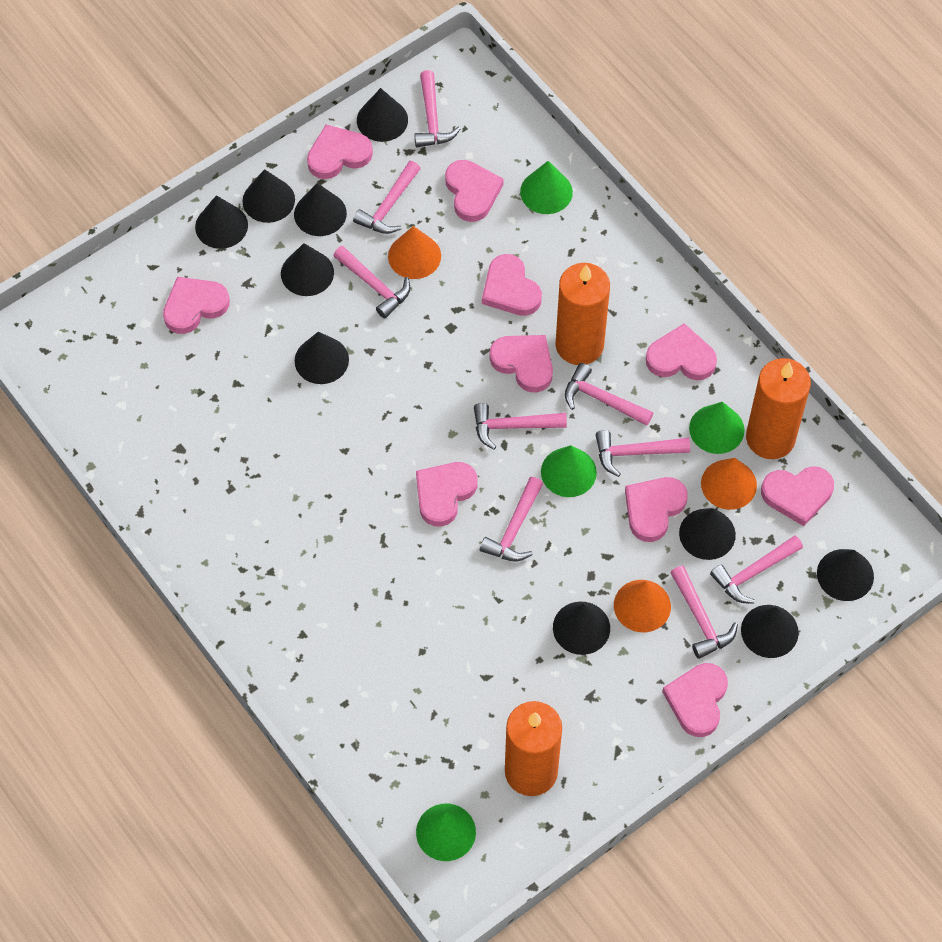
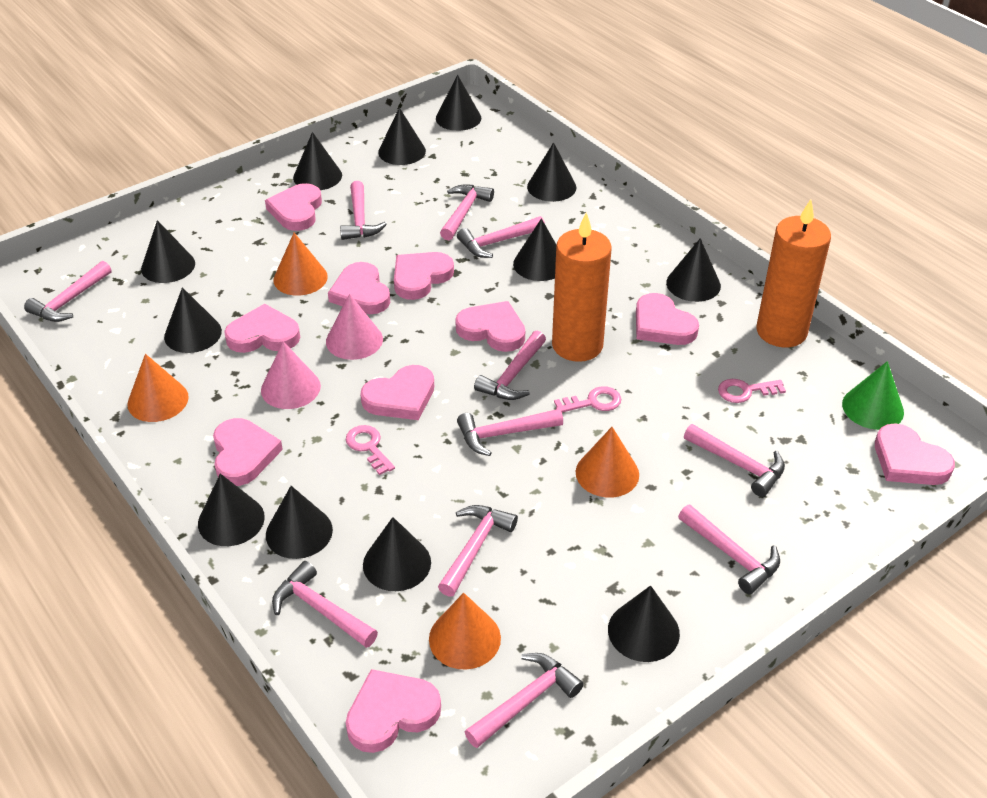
black cone: [195,195,248,249] [243,169,295,223] [281,243,334,296] [294,183,347,236] [295,331,349,384] [357,88,408,142] [553,602,610,655] [679,508,736,560] [741,605,799,658] [817,549,874,601] = 10 -> [141,220,195,283] [164,287,222,353] [198,474,265,546] [266,486,333,559] [293,132,342,190] [363,517,431,591] [378,108,426,165] [436,75,481,131] [513,218,556,281] [527,142,576,202] [608,585,680,662] [666,238,721,302] = 12
green cone: [416,804,476,861] [520,161,573,214] [541,445,597,497] [689,402,745,454] = 4 -> [842,361,904,430] = 1
orange candle: [505,701,562,796] [555,263,610,365] [746,358,811,459] = 3 -> [552,212,612,362] [756,199,831,348] = 2
orange cone: [388,226,441,279] [614,580,671,632] [701,458,757,510] = 3 -> [127,354,189,422] [273,233,328,296] [429,593,501,670] [576,427,639,498] = 4
pink cone: none = 0 -> [261,341,321,409] [326,294,383,360] = 2
pink hammer: [333,246,410,319] [353,161,421,234] [414,70,460,147] [474,403,567,450] [480,477,543,561] [565,363,653,426] [596,430,690,477] [670,566,738,659] [710,536,803,604] = 9 -> [24,261,111,322] [272,561,378,648] [340,181,387,240] [438,505,518,597] [440,185,494,240] [457,216,545,258] [457,409,563,456] [465,653,584,748] [474,331,546,400] [678,505,780,594] [684,424,785,497] = 11
pink key: none = 0 -> [346,425,395,475] [554,386,621,412] [718,379,786,403] = 3

